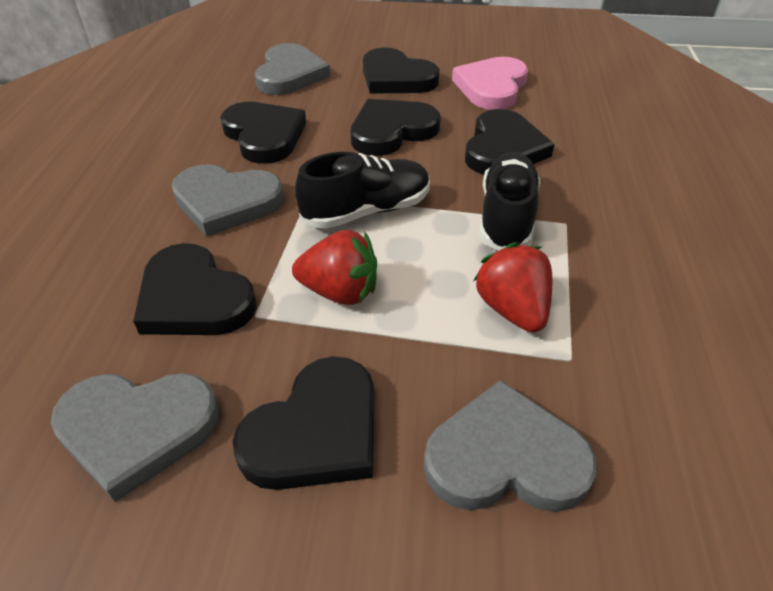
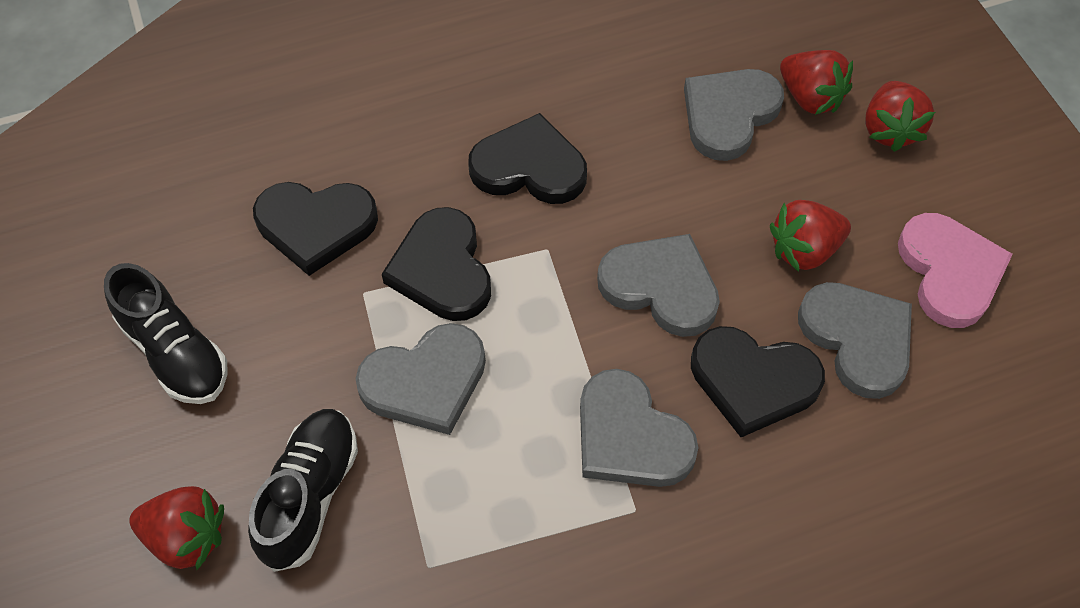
black heart: [133,243,257,335] [220,102,306,164] [233,356,374,490] [351,99,441,156] [363,48,440,94] [465,109,554,174] = 6 -> [253,182,378,276] [382,207,491,321] [468,113,587,204] [691,326,825,437] = 4
grey heart: [51,373,219,502] [171,165,284,236] [255,43,330,95] [424,380,597,512] = 4 -> [356,323,486,435] [580,369,698,487] [597,234,720,337] [684,69,784,161] [798,282,912,399] = 5
red strawberry: [292,230,377,305] [474,242,552,333] = 2 -> [129,486,224,570] [770,200,851,272] [780,50,853,115] [865,81,935,152] = 4

